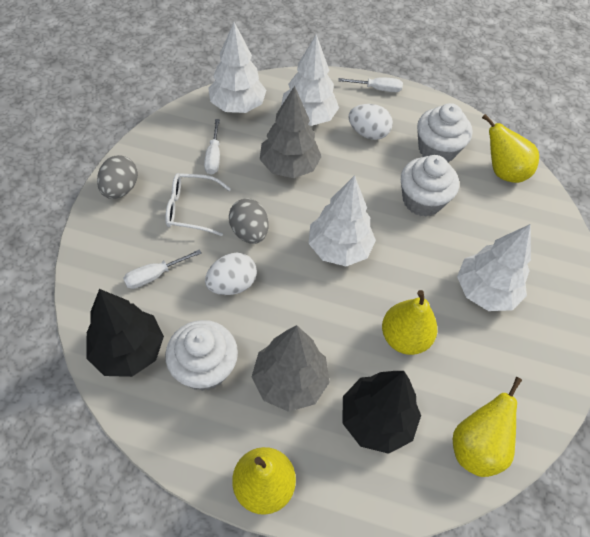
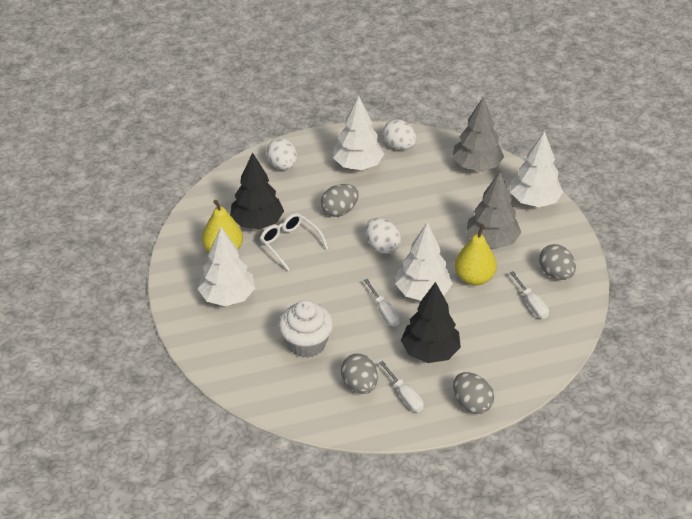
grey egg: [97,155,138,199] [229,199,268,244] = 2 -> [321,184,359,217] [341,353,378,394] [453,372,494,414] [539,244,576,280] = 4
white cupcake: [165,320,238,391] [401,155,459,217] [417,103,473,163] = 3 -> [279,300,333,358] = 1
white egg: [205,253,257,295] [348,104,393,140] = 2 -> [266,138,297,170] [365,218,401,254] [383,119,417,150] = 3
yellow pear: [232,447,296,515] [382,290,437,355] [453,377,522,477] [482,114,539,183] = 4 -> [202,200,243,252] [455,225,497,286] = 2

